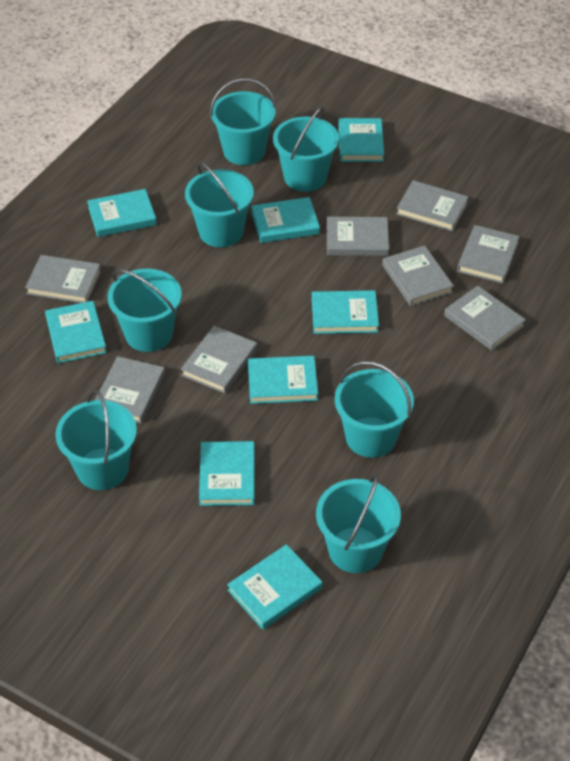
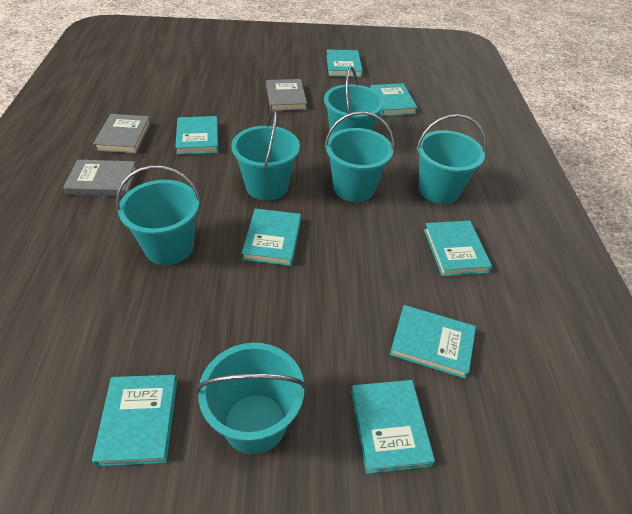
grey book: [25,255,101,303] [95,356,165,423] [181,326,257,394] [327,217,389,256] [382,245,454,306] [396,180,468,231] [444,286,526,351] [457,225,520,284] = 8 -> [63,160,137,196] [93,114,151,154] [266,79,307,111] = 3
turquoise bucket: [55,389,137,490] [108,269,182,352] [185,162,254,247] [210,78,276,165] [273,107,339,192] [316,473,401,573] [335,361,414,458] = 7 -> [116,165,201,265] [196,343,307,455] [231,109,300,201] [324,66,384,136] [324,111,394,202] [416,114,486,204] = 6

